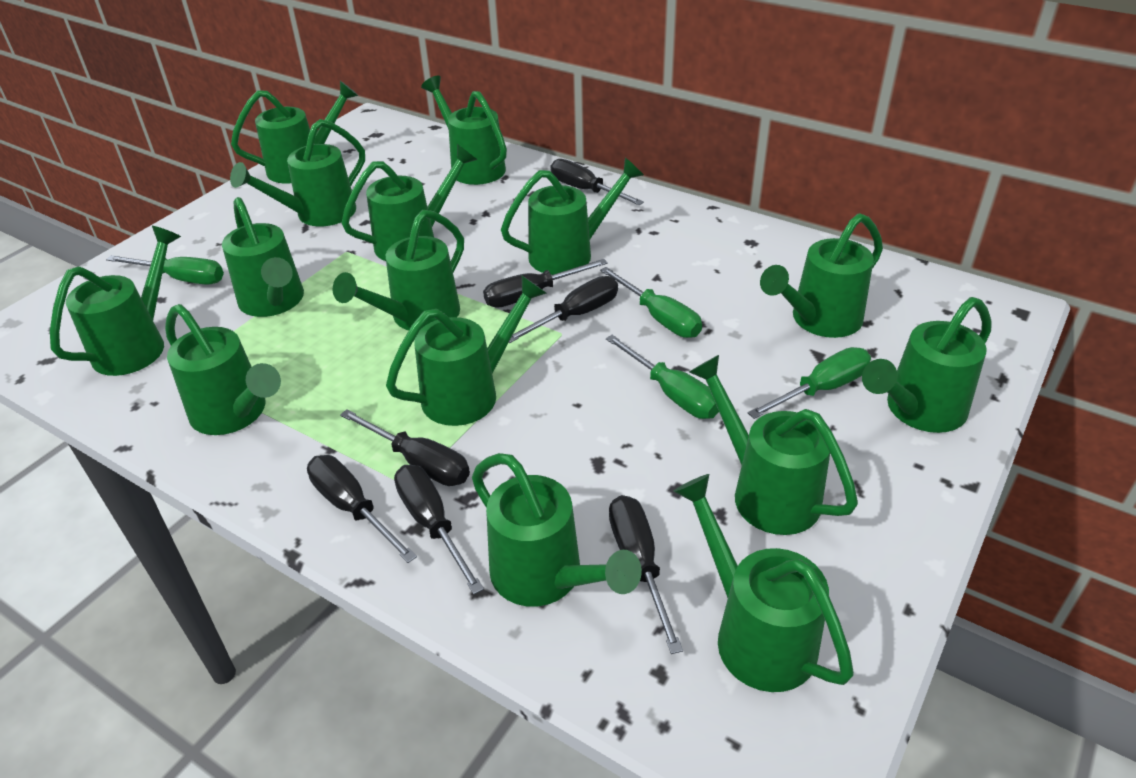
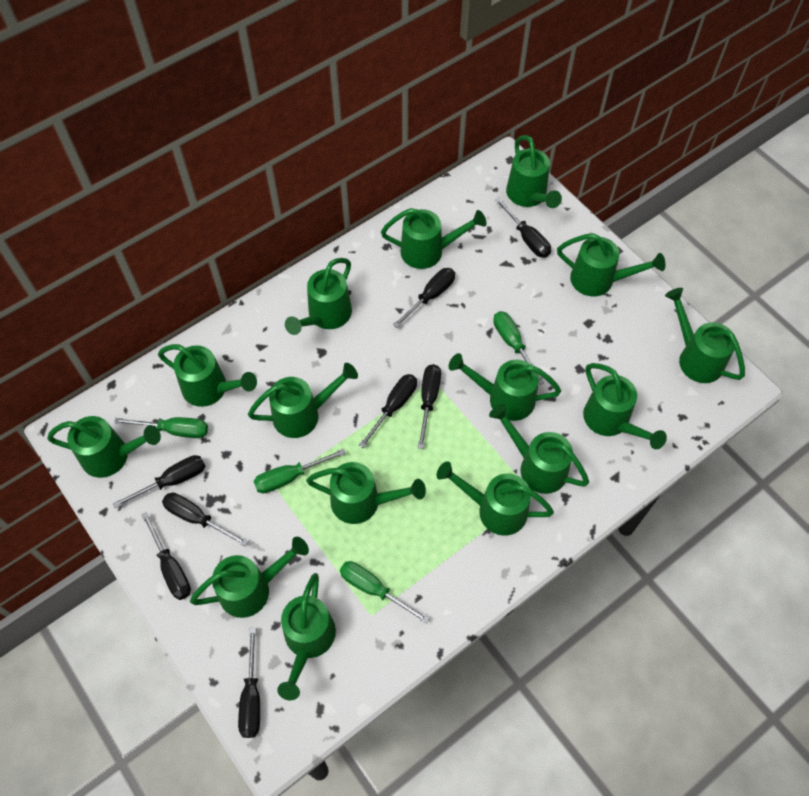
black screwdriver: [307,455,417,563] [340,409,470,486] [394,465,484,594] [483,259,608,308] [509,276,618,343] [550,159,644,205] [609,495,683,654] = 7 -> [113,455,205,508] [142,512,191,600] [162,493,248,546] [238,628,260,738] [359,374,417,448] [393,268,455,328] [417,364,441,449] [495,198,551,258] = 8

